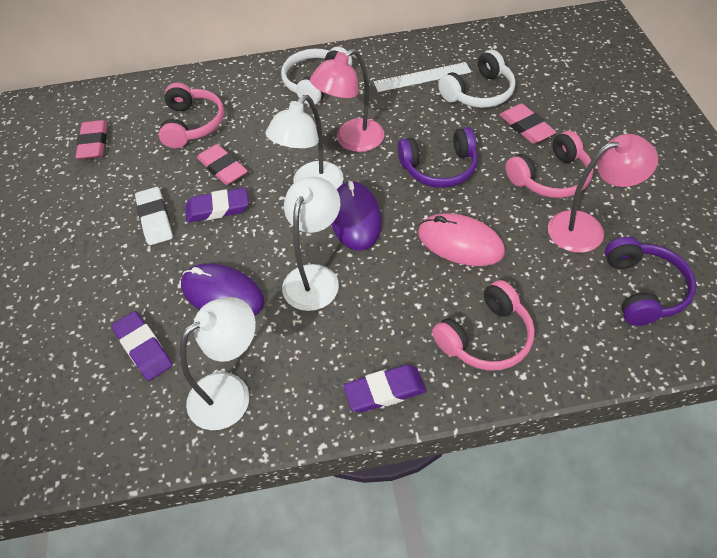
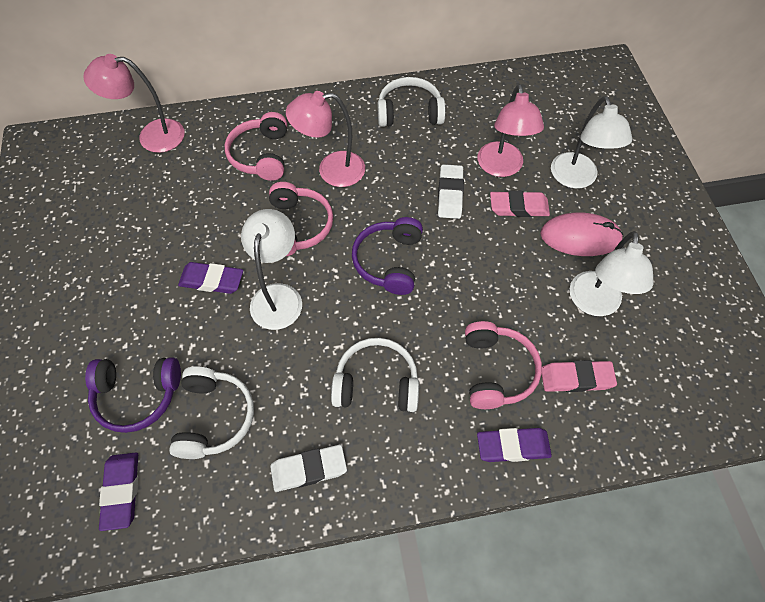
pink eraser: [76,120,107,159] [197,144,248,185] [499,103,556,144] = 3 -> [490,191,550,217] [542,360,617,392] = 2
pink lamp: [310,49,384,152] [548,134,658,253] = 2 -> [83,54,185,153] [286,91,365,187] [478,84,544,177] = 3
purple mouse: [181,263,265,316] [331,181,382,251] = 2 -> none = 0
white eraser: [135,187,173,245] = 1 -> [270,445,347,492] [438,164,464,219] = 2
white headphones: [281,47,352,105] [438,50,515,108] = 2 -> [169,366,254,459] [331,338,419,412] [378,77,446,127] = 3
white ruler: [374,62,471,92] = 1 -> none = 0

